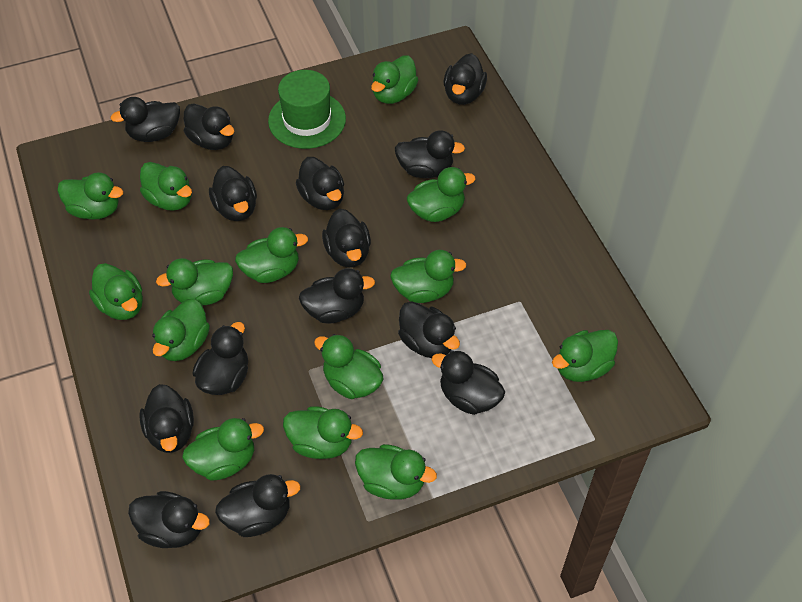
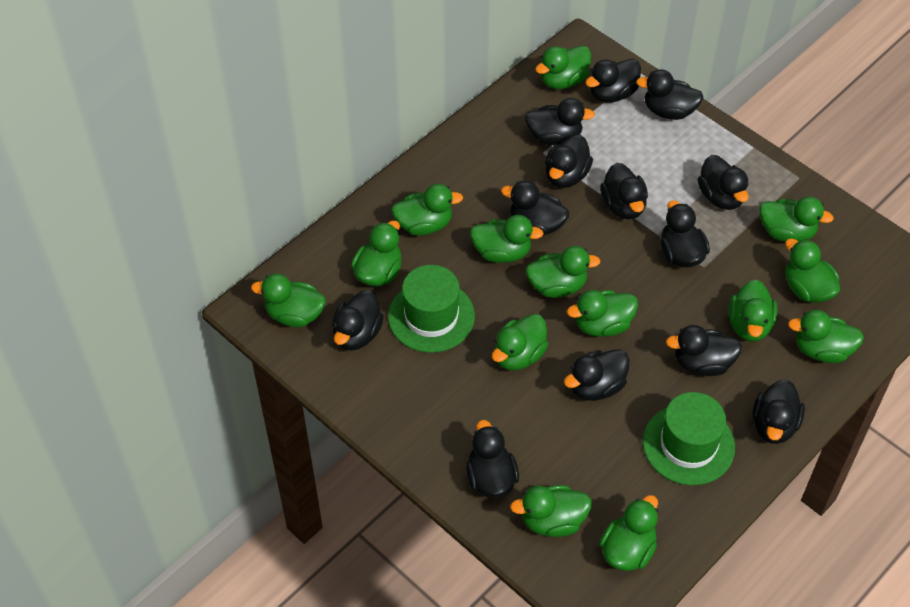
black duck: [110,97,180,142] [128,491,210,548] [139,384,194,453] [184,103,235,150] [193,322,248,395] [209,166,257,221] [215,474,301,537] [296,157,344,210] [299,268,375,324] [322,209,371,267] [395,130,465,178] [398,301,460,358] [431,350,505,415] [444,53,487,105] = 14 -> [332,290,384,350] [466,420,519,498] [501,180,569,236] [525,98,595,145] [545,135,593,188] [564,349,630,401] [585,59,641,103] [600,163,648,219] [636,69,703,120] [660,200,710,268] [666,325,742,376] [697,155,749,210] [752,379,805,444] = 13
green hat: [268,70,346,149] = 1 -> [388,265,475,353] [643,392,735,485] = 2

